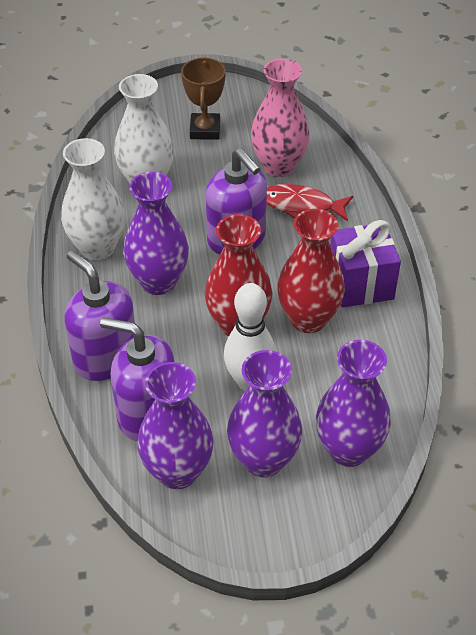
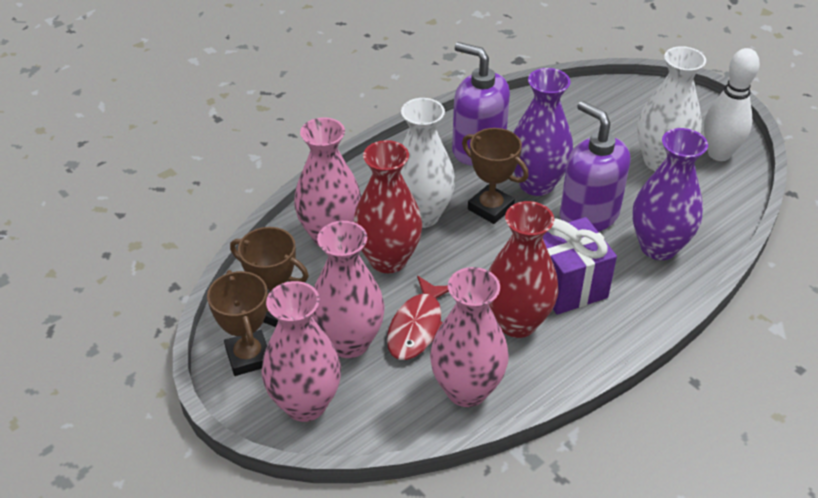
brown trophy: [181,57,226,140] = 1 -> [207,270,268,376] [230,227,309,327] [462,128,529,224] = 3
pink vase: [251,59,310,177] = 1 -> [261,281,341,422] [294,118,361,247] [312,221,385,358] [430,267,509,407] = 4
purple soap dispenser: [64,250,135,381] [100,317,174,441] [206,148,267,255] = 3 -> [452,42,510,166] [560,101,630,232] = 2
purple vase: [123,172,189,295] [137,362,213,489] [227,350,303,477] [316,340,391,467] = 4 -> [513,68,573,196] [632,128,708,260] = 2

